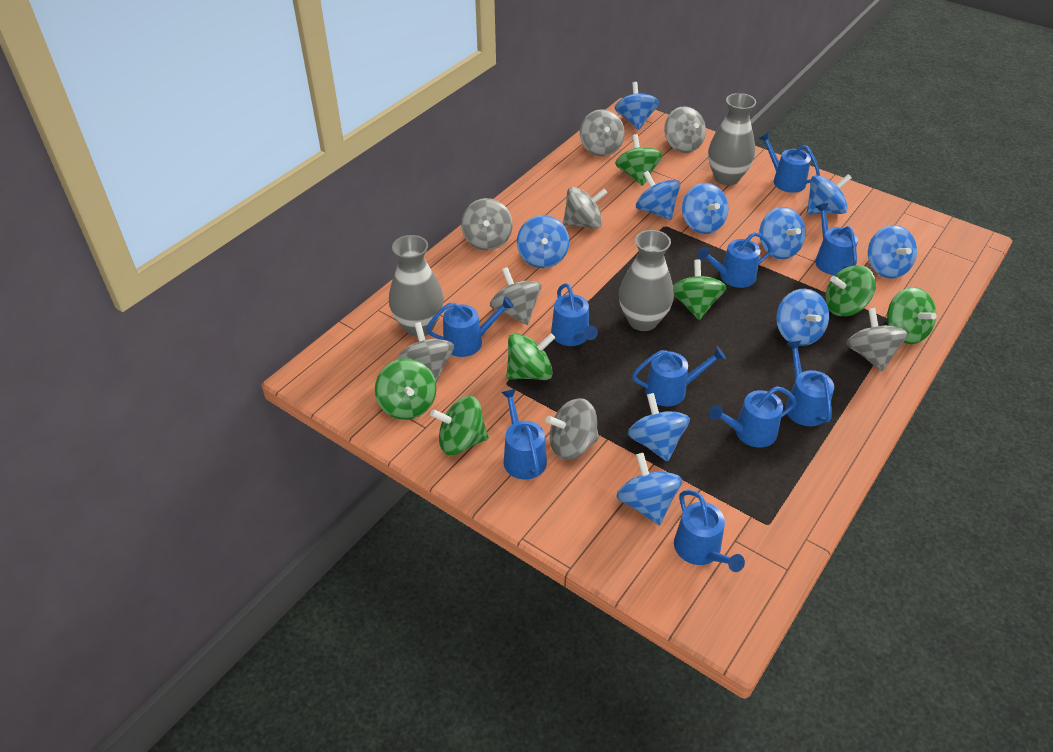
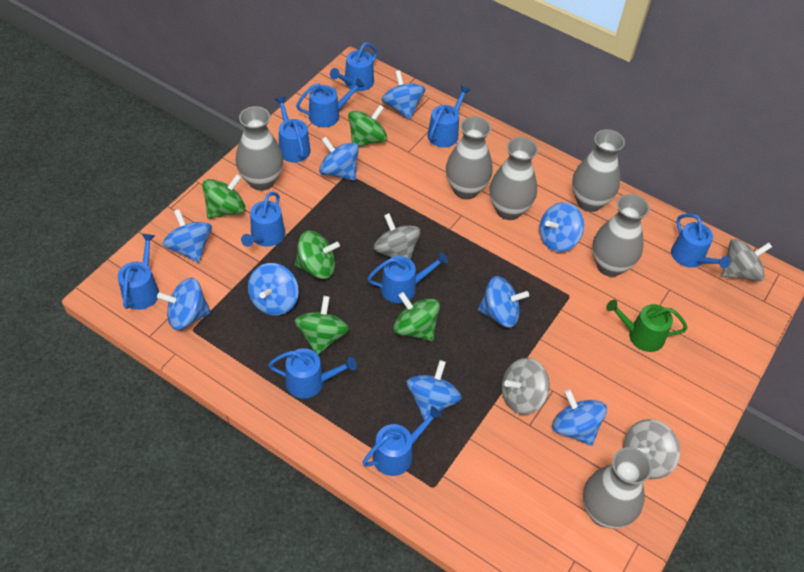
blue spinning top: [517,215,569,268] [615,82,659,130] [616,453,682,525] [628,393,690,462] [636,171,680,220] [682,183,728,234] [759,207,806,259] [776,289,829,346] [807,174,852,215] [868,225,917,279] = 10 -> [157,278,211,330] [163,209,212,263] [248,263,299,315] [319,137,359,181] [382,70,425,120] [407,360,462,420] [478,276,529,328] [539,202,584,252] [552,389,607,446] = 9
green spinning top: [375,358,436,420] [430,396,489,455] [506,333,555,380] [615,134,662,186] [673,259,727,320] [825,265,876,316] [887,287,937,344] = 7 -> [202,174,245,219] [295,231,340,279] [295,296,349,355] [348,105,387,147] [393,292,440,341] = 5
green watering can: none = 0 -> [606,300,688,352] = 1
grey spinning top: [397,322,454,382] [461,198,513,250] [490,267,542,325] [546,398,599,460] [563,187,607,229] [580,109,625,156] [664,106,706,153] [846,308,908,372] = 8 -> [373,213,421,260] [502,358,550,415] [624,419,680,479] [722,239,772,282] = 4
grey vase: [389,235,444,336] [619,230,674,331] [708,93,756,185] = 3 -> [236,106,283,191] [446,116,493,200] [490,137,538,220] [572,129,625,212] [583,447,652,529] [592,194,650,277] = 6

